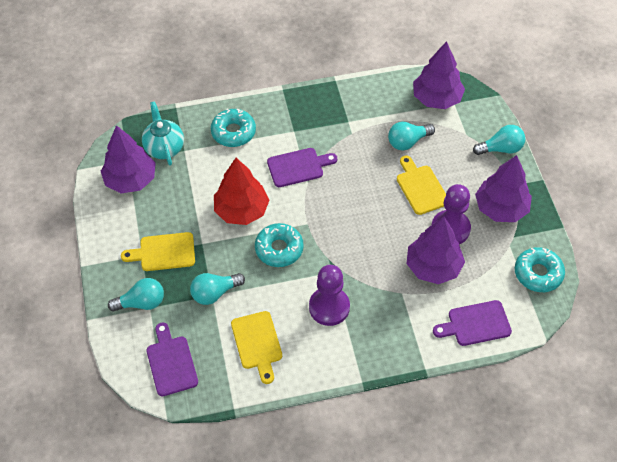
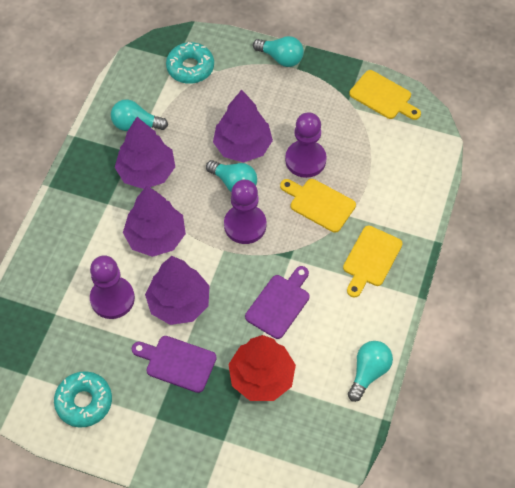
purple cutting board: [146,323,198,396] [267,148,337,187] [433,300,512,346] = 3 -> [132,336,217,393] [245,266,309,339] = 2
purple pawn: [309,265,350,326] [432,184,471,244] = 2 -> [90,255,135,319] [224,180,267,244] [285,112,327,178] = 3
turquoise donut: [211,109,256,147] [255,223,304,267] [515,247,565,292] = 3 -> [54,371,112,428] [166,42,214,84] = 2
turquoise teapot: [142,101,184,165] = 1 -> none = 0

